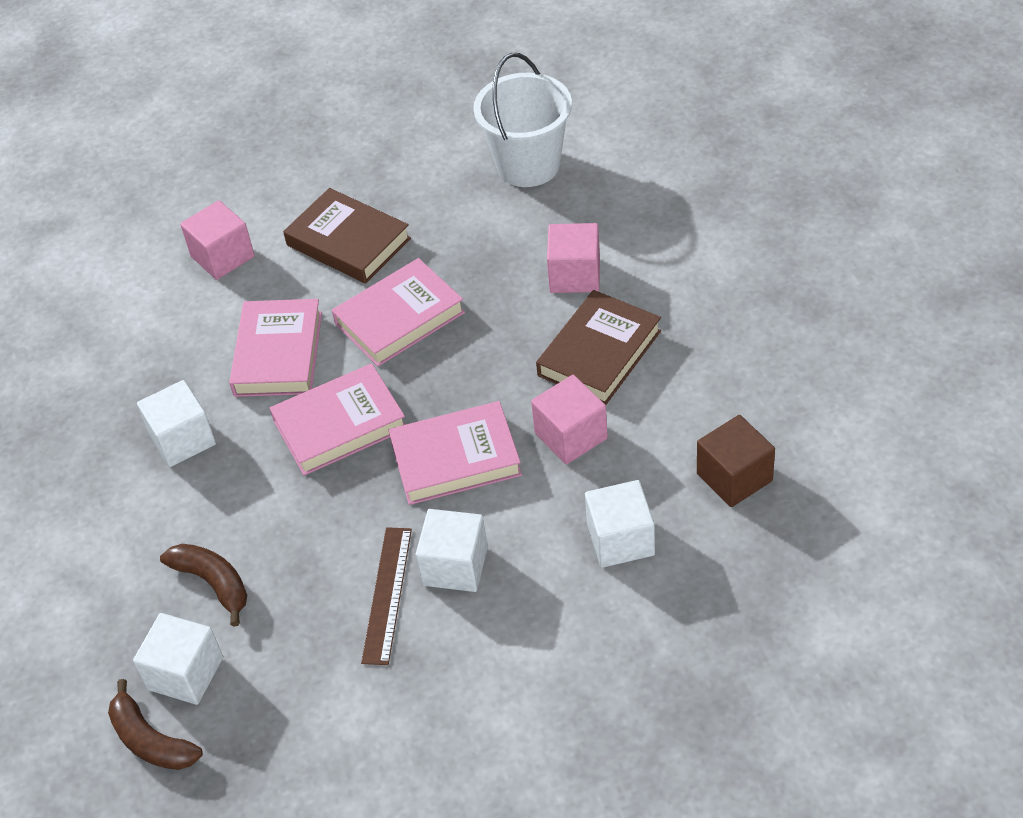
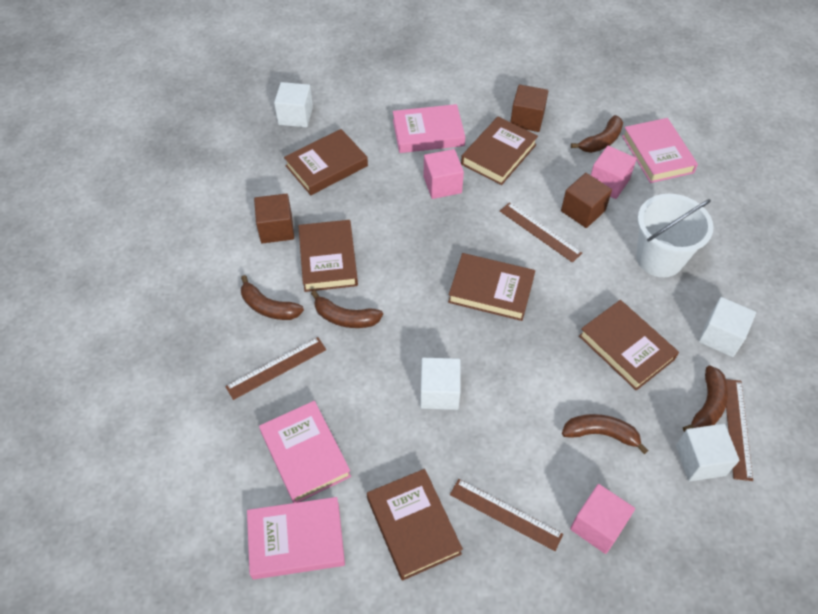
brown banana: [108,679,203,770] [160,544,247,627] = 2 -> [241,275,304,320] [311,290,383,328] [562,414,648,454] [571,115,623,153] [683,365,728,432] = 5
brown book: [283,188,411,284] [536,290,661,405] = 2 -> [284,129,368,195] [298,220,358,292] [367,469,463,581] [448,253,535,321] [461,117,538,185] [579,300,679,391] = 6
brown cube: [697,415,775,507] = 1 -> [254,194,294,244] [510,85,548,132] [561,173,612,228] = 3
brown ruler: [361,527,412,665] = 1 -> [225,337,326,400] [450,479,563,551] [500,202,582,263] [726,379,753,481] = 4

